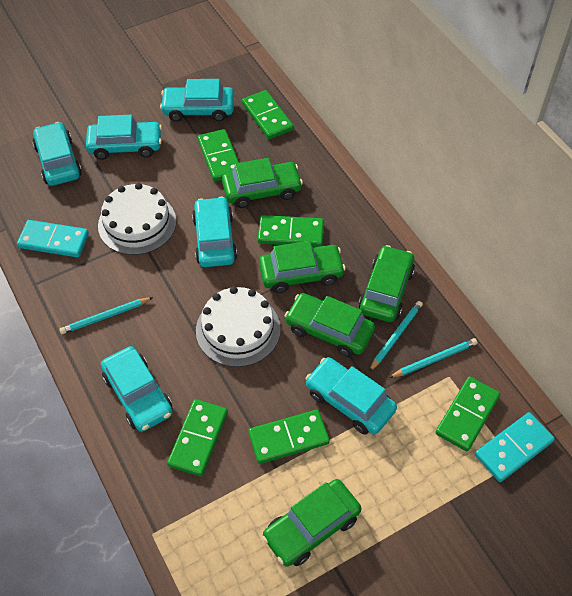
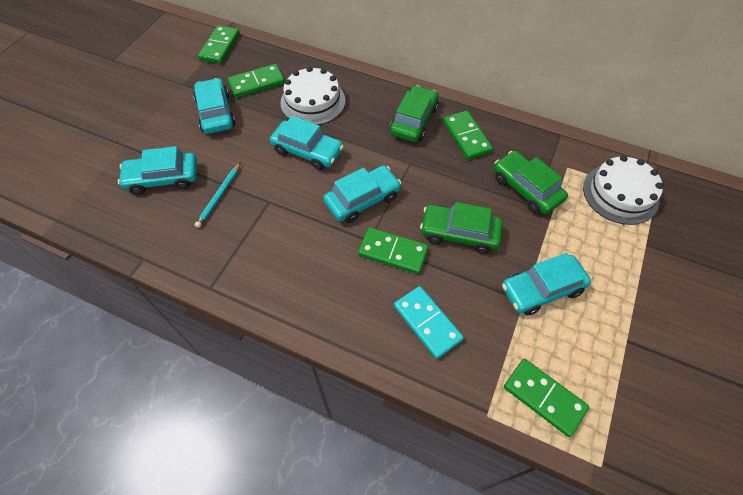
green car: [222,158,303,208] [259,241,346,293] [262,479,362,567] [285,293,375,357] [359,245,415,322] = 5 -> [390,85,439,142] [420,202,503,254] [494,151,568,214] = 3
green domino: [167,399,228,477] [198,129,239,182] [242,90,294,139] [248,410,330,464] [258,215,324,247] [435,376,500,451] = 6 -> [198,25,240,64] [228,64,285,98] [358,228,429,274] [443,111,493,160] [504,359,589,437] = 5
turquoise car: [32,122,82,186] [86,115,162,160] [101,346,173,432] [160,79,234,122] [192,197,237,267] [306,357,397,434] = 6 -> [118,146,197,195] [193,78,235,134] [270,116,344,170] [323,165,401,223] [502,253,591,316] = 5
turquoise domino: [17,220,89,258] [475,412,555,482] = 2 -> [394,286,464,359] = 1
turquoise pencil: [59,297,153,334] [369,301,423,372] [389,338,478,378] = 3 -> [195,162,241,228] = 1

